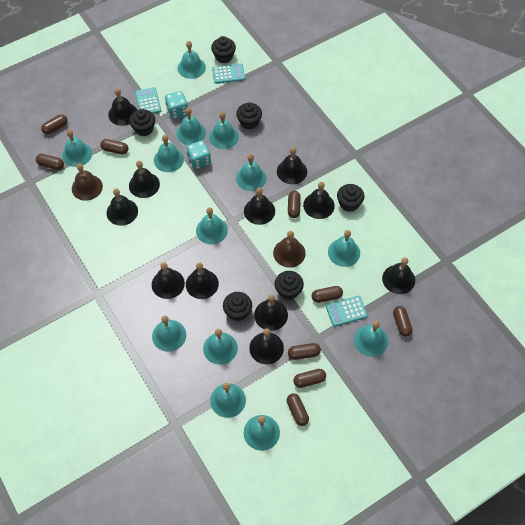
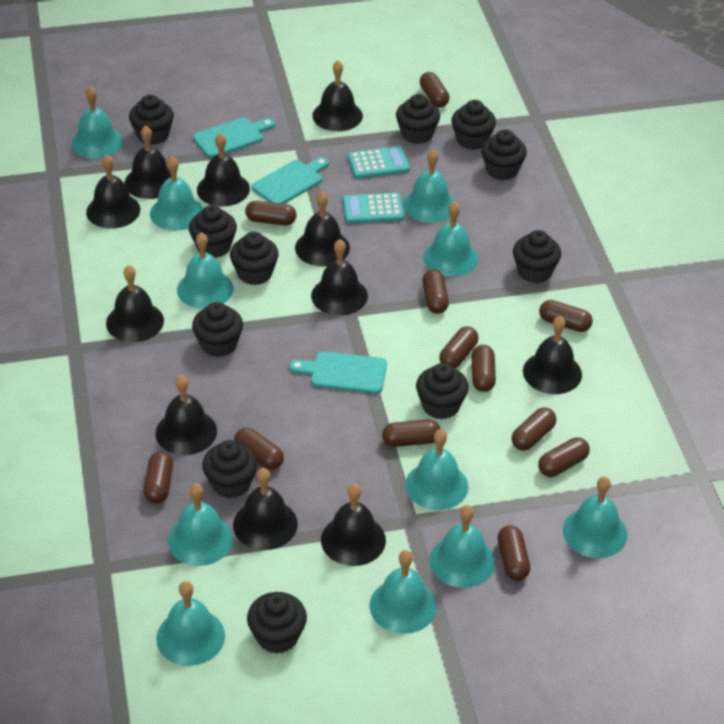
black cupcake: [129,109,155,136] [211,36,236,63] [223,292,252,321] [236,102,262,130] [275,271,304,300] [337,184,364,212] = 6 -> [129,95,174,145] [189,205,237,258] [192,302,243,357] [202,440,258,498] [230,232,279,285] [247,592,307,654] [396,94,440,144] [416,363,469,419] [452,100,496,150] [481,129,527,181] [513,230,561,283] = 11
brown bell: [72,163,103,201] [273,231,306,268] = 2 -> none = 0
brown capsule: [36,154,64,170] [41,114,68,134] [100,139,129,154] [287,393,309,426] [288,191,301,218] [288,343,321,360] [293,369,326,388] [312,286,343,303] [393,306,412,337] = 9 -> [144,452,173,504] [234,428,284,470] [245,201,296,226] [382,419,440,447] [420,72,450,108] [422,270,449,314] [439,326,478,368] [471,345,496,392] [498,525,530,581] [511,407,557,451] [538,437,590,477] [539,300,593,332] = 12
turquoise bell: [62,129,92,167] [152,316,186,352] [154,135,184,172] [176,108,206,145] [178,41,206,79] [196,207,228,245] [203,329,238,365] [209,111,239,149] [210,383,246,418] [236,154,267,191] [244,415,280,451] [328,230,360,267] [354,321,388,357] = 13 -> [71,87,123,159] [150,156,203,231] [156,581,225,666] [168,483,233,566] [177,232,234,309] [370,550,437,634] [403,149,455,223] [405,429,469,510] [423,202,478,277] [430,505,495,588] [563,476,628,558] = 11
turquoise calculator: [135,87,161,114] [212,64,245,84] [326,296,368,327] = 3 -> [343,193,404,224] [348,146,410,179] = 2
turquoise cutting board: none = 0 -> [193,117,275,158] [252,157,329,204] [289,351,387,394] = 3
turquoise dice: [165,91,188,119] [186,140,211,169] = 2 -> none = 0

